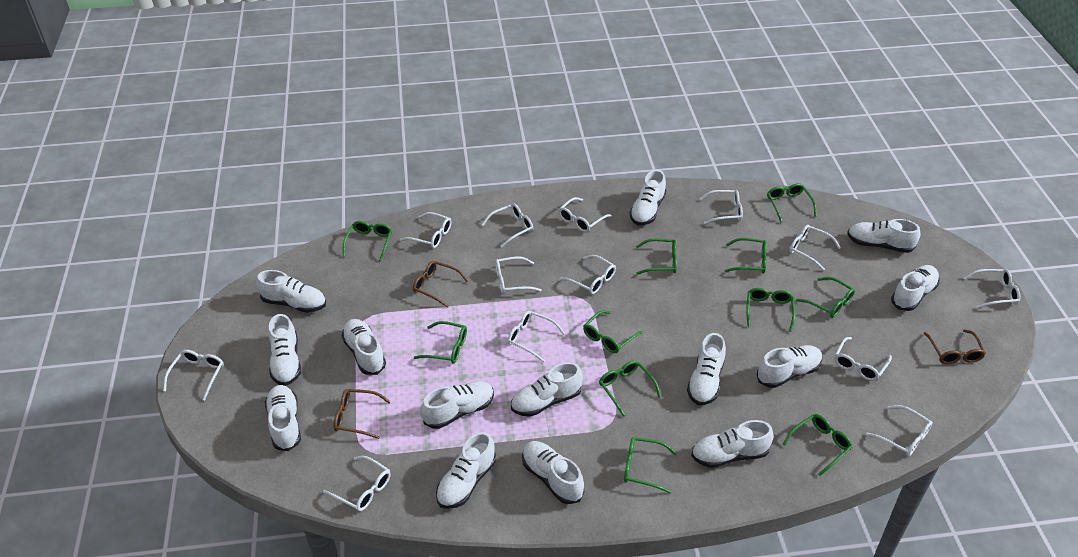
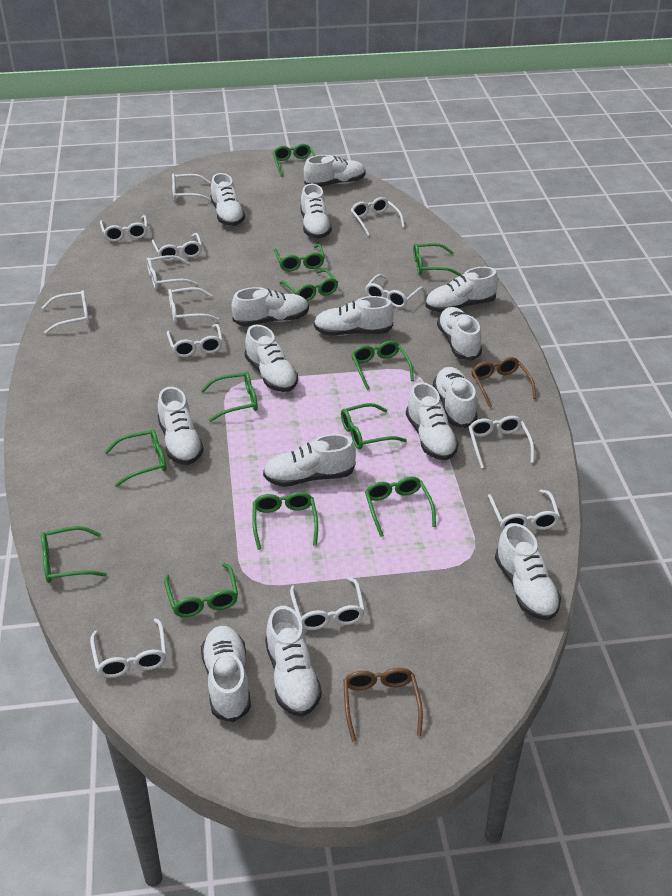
brown glasses: [334,389,391,439] [413,261,468,308] [923,329,986,364] = 3 -> [343,668,423,742] [471,357,536,408] = 2
green glasses: [343,221,392,261] [414,321,467,364] [583,310,643,353] [599,360,661,417] [624,437,677,493] [636,239,677,275] [724,238,767,274] [746,288,795,332] [767,183,817,222] [782,414,852,476] [796,277,855,318] = 11 -> [41,526,107,583] [105,429,167,487] [164,563,238,617] [201,372,258,422] [252,492,318,550] [273,144,316,177] [274,244,325,271] [279,269,338,301] [341,403,407,449] [351,341,414,390] [365,476,436,537] [413,243,461,276] = 12
white shoe: [256,270,326,313] [265,385,301,451] [268,314,301,386] [341,319,386,375] [421,381,494,429] [436,432,496,509] [511,362,583,417] [522,441,584,504] [630,170,666,225] [687,333,726,405] [691,420,774,468] [757,345,823,388] [847,219,920,253] [891,265,940,311] = 14 -> [158,387,204,465] [201,626,251,722] [210,173,245,226] [232,287,309,326] [245,325,298,392] [263,434,356,487] [265,606,322,717] [300,184,332,239] [304,155,366,187] [314,296,394,336] [406,382,459,460] [425,267,498,312] [433,367,478,428] [437,307,482,361] [495,523,561,620] = 15

